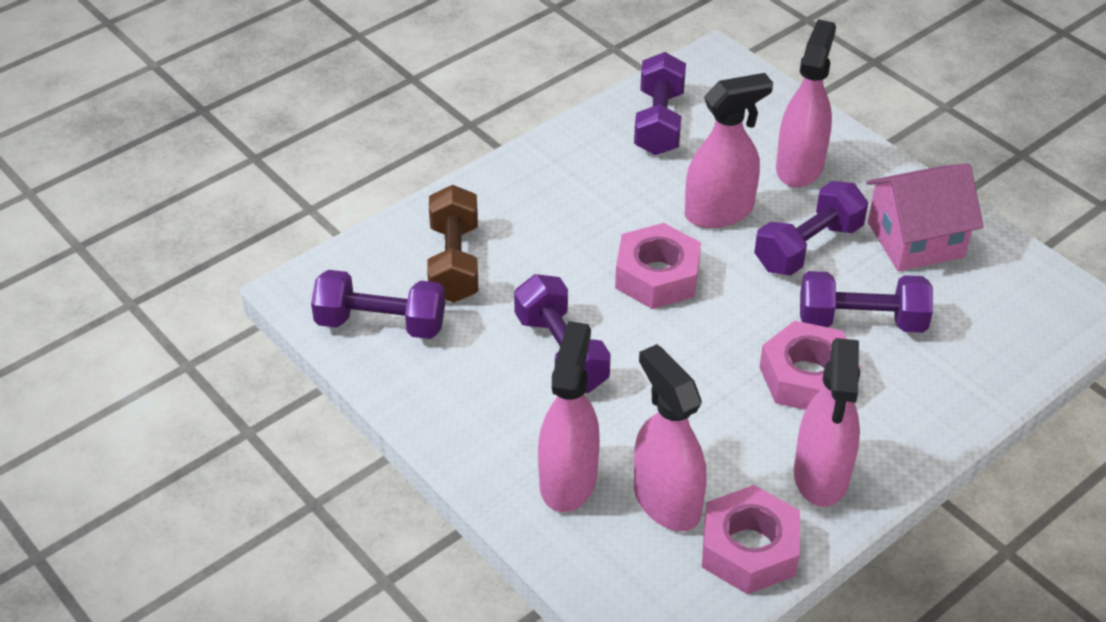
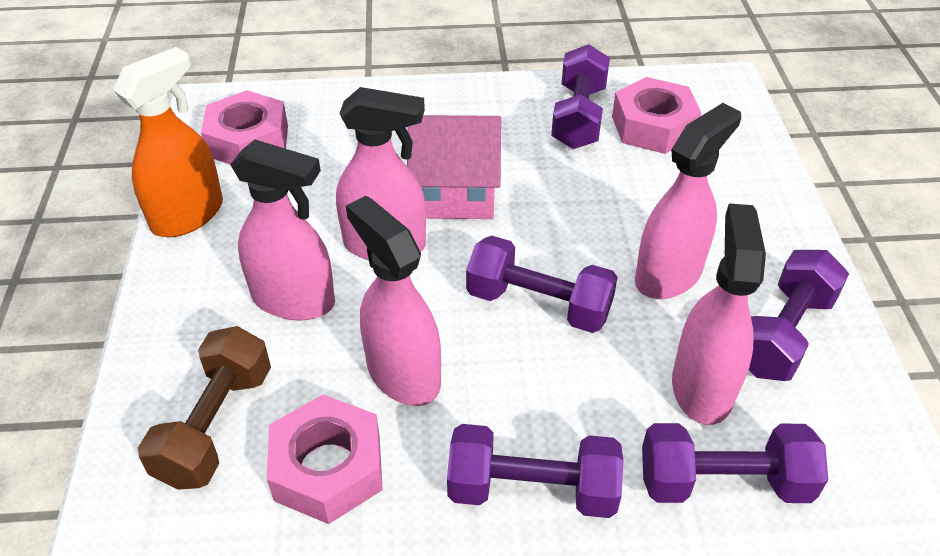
orange spray bottle: none = 0 -> [113,47,223,237] = 1

